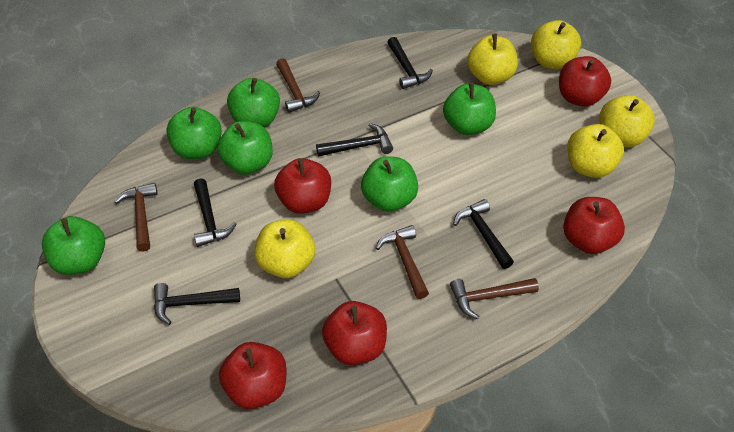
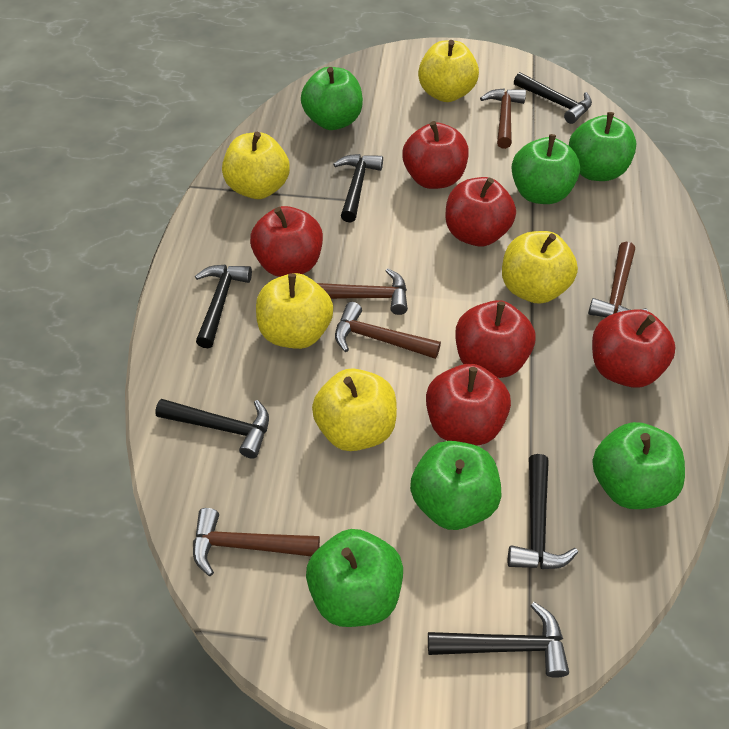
black hammer: [154,283,240,325] [194,178,236,247] [316,123,393,157] [387,37,433,89] [453,199,514,269] = 5 -> [155,399,269,459] [195,265,252,348] [333,154,383,222] [428,602,569,678] [508,454,578,569] [514,72,592,124] = 6
brown hammer: [115,183,158,252] [276,58,320,113] [376,225,429,299] [450,278,539,319] = 4 -> [193,508,320,576] [317,268,408,315] [335,302,441,359] [480,88,526,149] [588,241,648,317] = 5
red apple: [219,342,286,409] [274,158,331,214] [322,301,387,365] [559,56,611,107] [563,197,625,254] = 5 -> [250,206,323,277] [403,121,469,189] [426,364,511,445] [445,177,516,246] [455,300,535,378] [592,309,675,388] = 6

